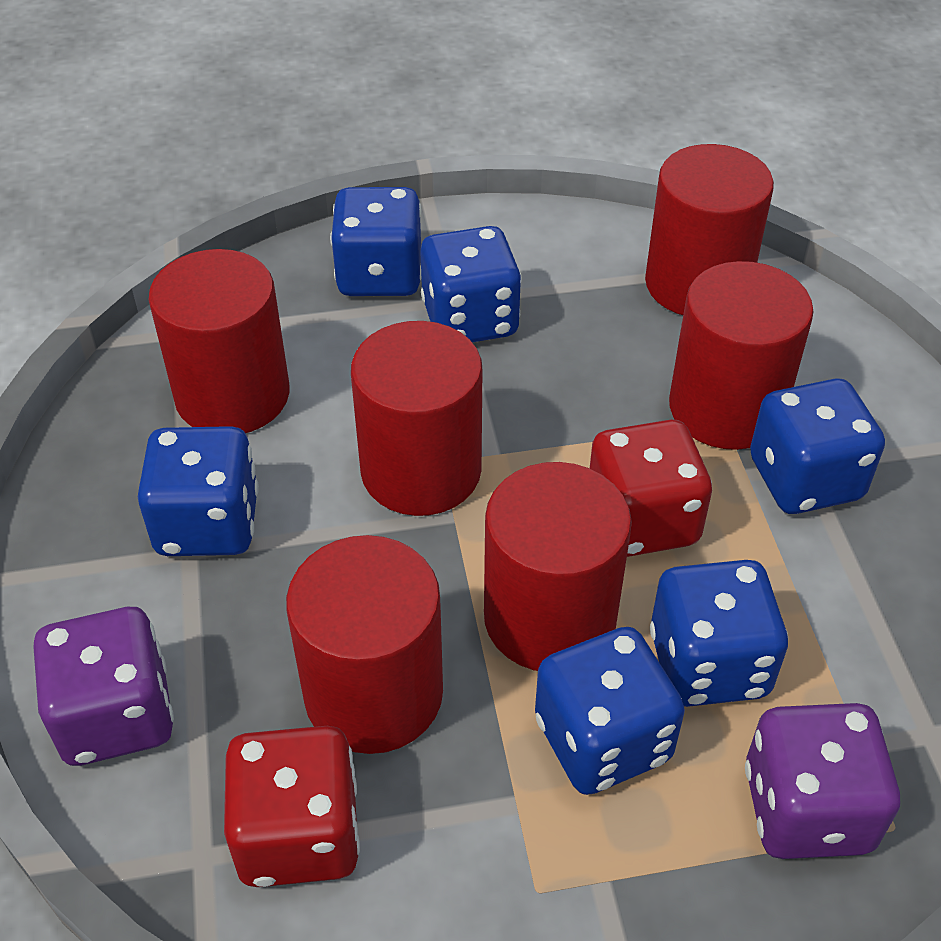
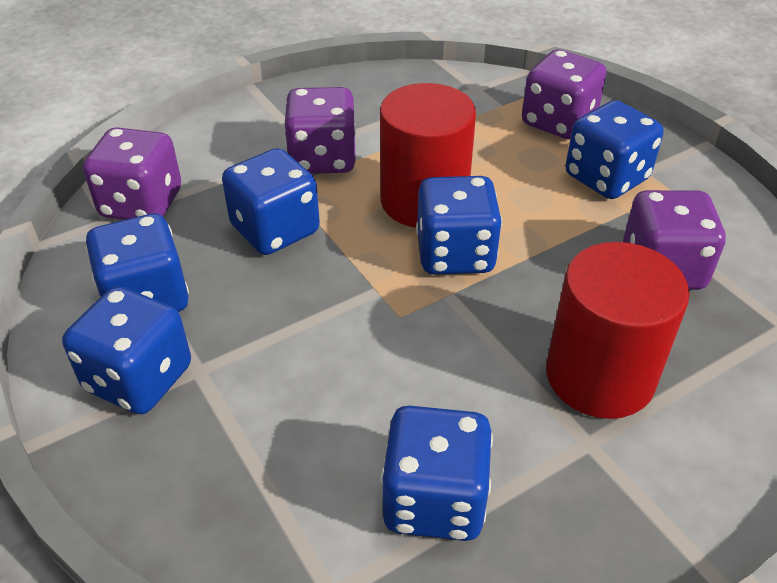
purple dice: [33,607,174,766] [745,703,900,859] = 2 -> [83,127,181,220] [284,87,356,174] [522,50,607,139] [623,190,726,290] = 4
red cylinder: [149,249,290,433] [286,535,443,754] [351,321,482,516] [484,462,632,671] [645,144,774,315] [669,261,814,450] = 6 -> [380,83,476,228] [546,242,690,419] = 2
red dice: [224,726,360,887] [590,420,712,557] = 2 -> none = 0

